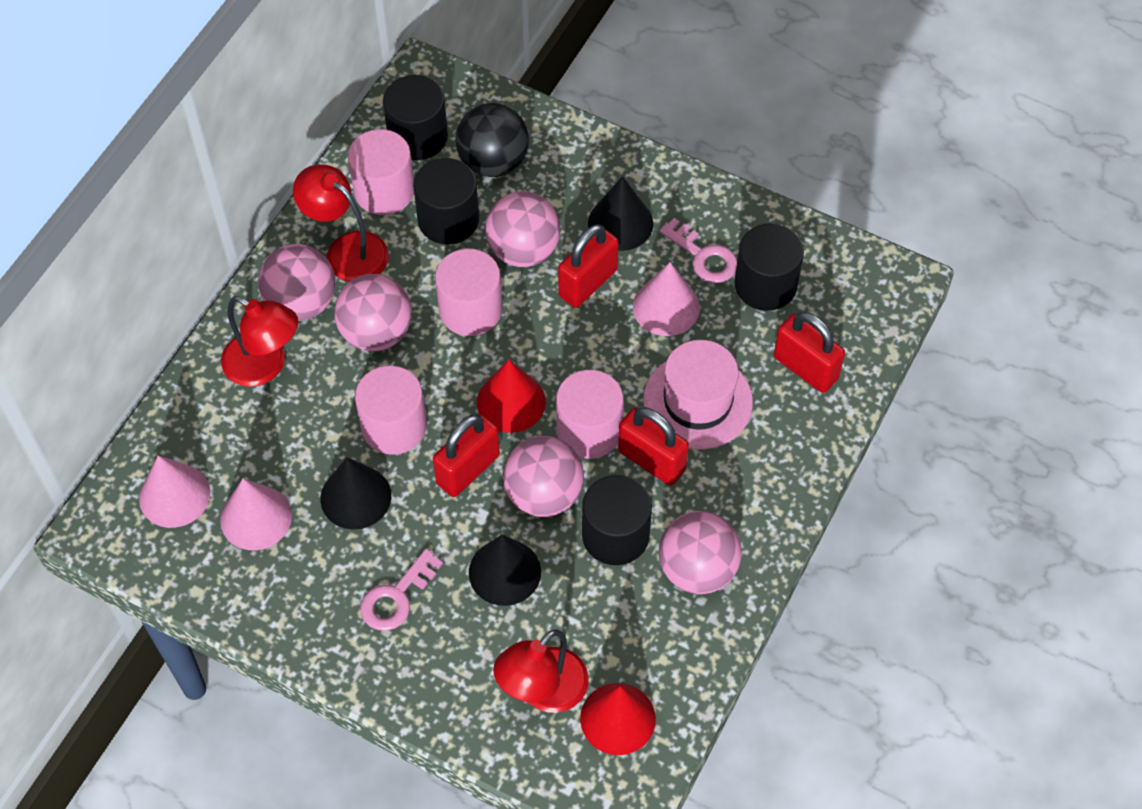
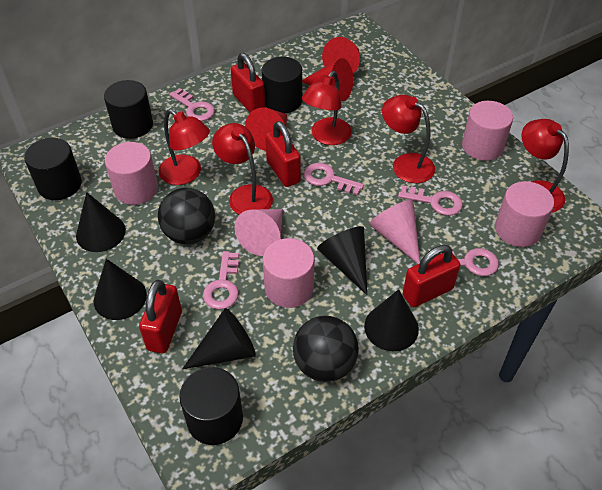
black ball: [456,103,529,177] = 1 -> [158,188,215,244] [293,316,359,382] = 2
black cone: [320,457,391,530] [469,534,541,606] [588,176,653,251] = 3 -> [76,192,126,252] [94,259,147,320] [182,308,256,369] [317,226,367,295] [364,289,419,351] = 5
pink ball: [258,244,336,321] [334,274,412,351] [485,191,560,267] [503,436,584,517] [659,511,742,594] = 5 -> none = 0
pink cone: [139,456,210,528] [220,479,292,550] [633,262,700,336] = 3 -> [234,209,283,256] [369,200,420,264] = 2
pink hat: [643,340,753,449] = 1 -> none = 0
pink key: [360,549,443,631] [659,218,737,283] = 2 -> [169,88,215,121] [203,251,239,309] [304,163,364,196] [398,185,463,216] [441,248,499,276] = 5
red cone: [477,360,546,433] [580,683,656,755] = 2 -> [245,107,287,151] [302,58,353,101] [322,37,360,74] = 3
red lamp: [221,296,298,387] [293,164,389,282] [493,629,589,713] = 3 -> [158,109,210,185] [212,123,273,215] [302,71,352,145] [382,95,435,183] [522,119,569,212] = 5

